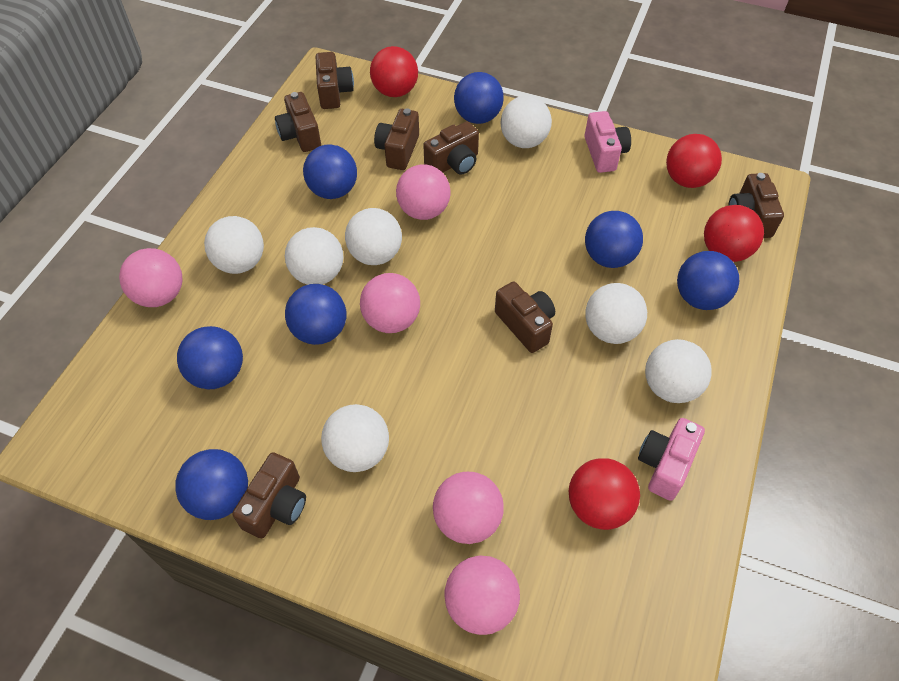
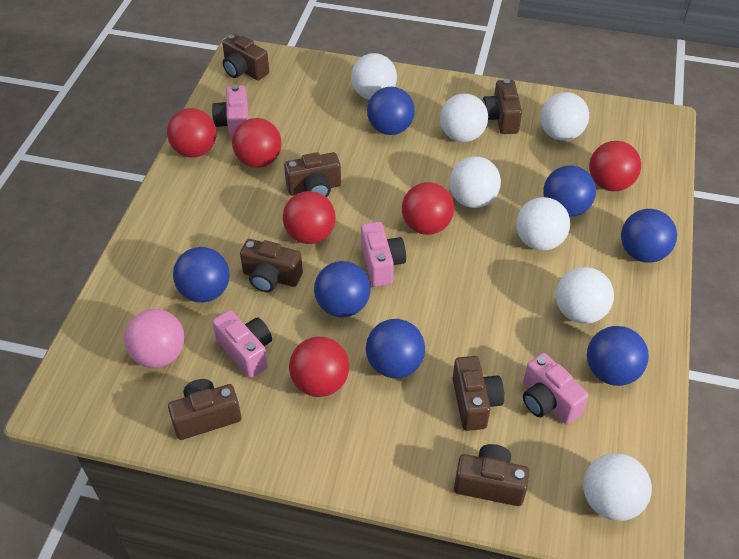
pink ball: [119,248,183,307] [360,273,420,333] [396,164,450,220] [433,472,504,544] [444,555,520,635] = 5 -> [124,309,185,368] = 1
pink camera: [585,111,631,173] [638,418,705,501] = 2 -> [212,85,248,140] [212,310,272,378] [361,222,406,287] [523,353,589,425] = 4
red ball: [370,46,418,97] [569,458,640,530] [666,134,722,188] [704,205,764,262] = 4 -> [167,108,216,157] [232,118,282,168] [283,191,336,244] [289,337,349,397] [402,182,454,235] [589,141,641,191] = 6

